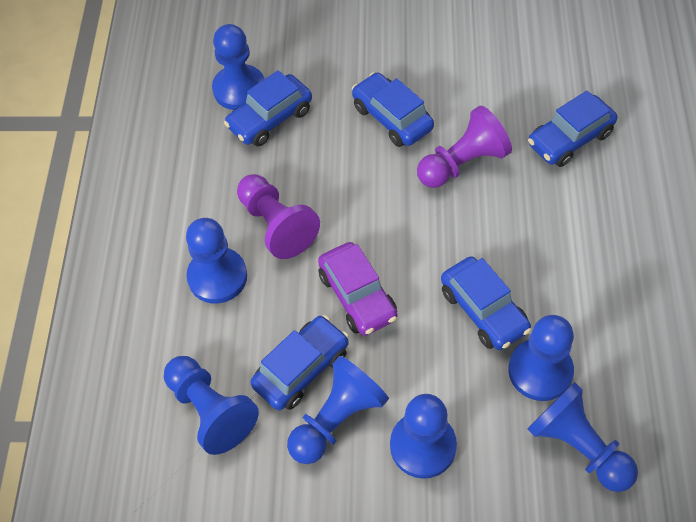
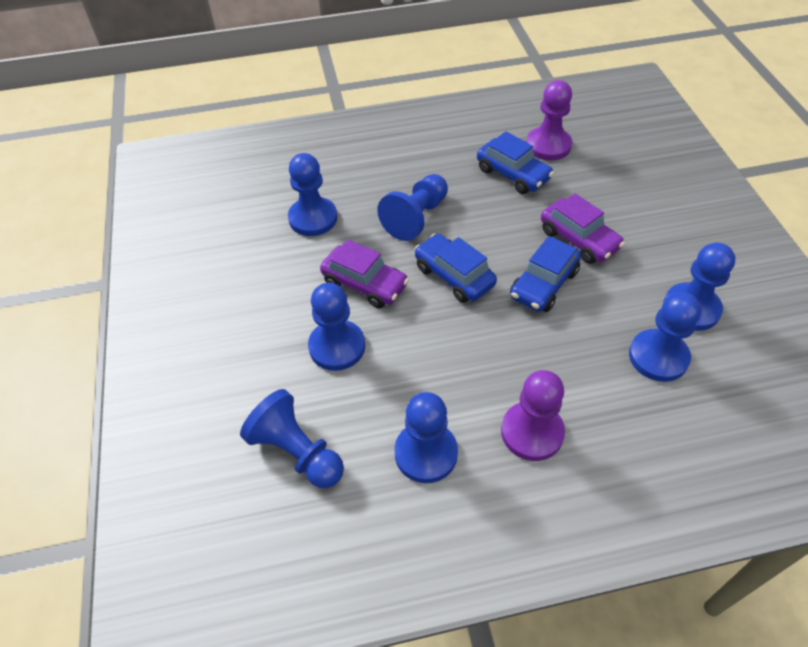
blue car: [224,70,312,146] [251,315,349,410] [352,72,434,147] [441,256,532,350] [528,91,617,167] = 5 -> [414,234,497,303] [477,131,554,194] [510,236,581,312] = 3
purple car: [318,242,397,336] = 1 -> [320,239,409,308] [541,193,625,264] = 2

